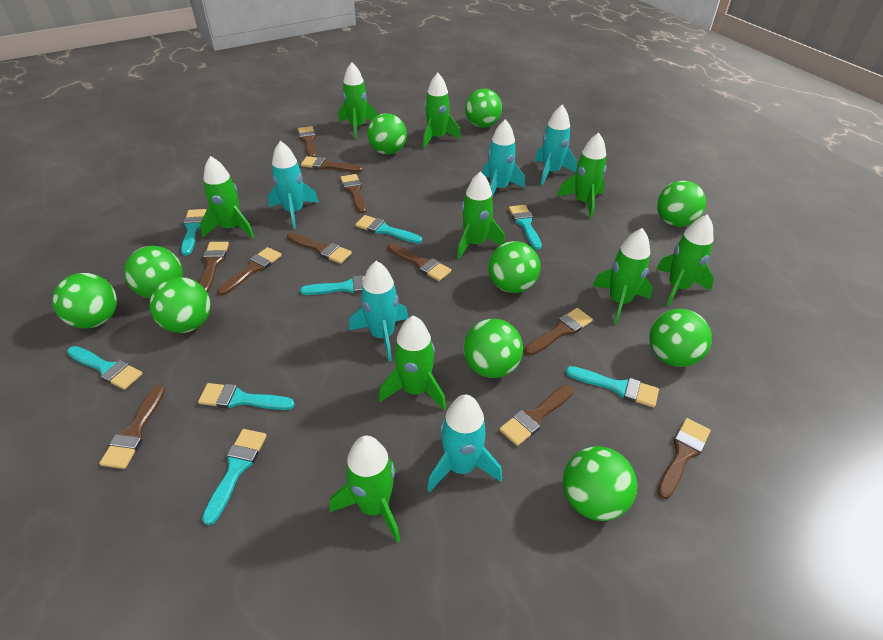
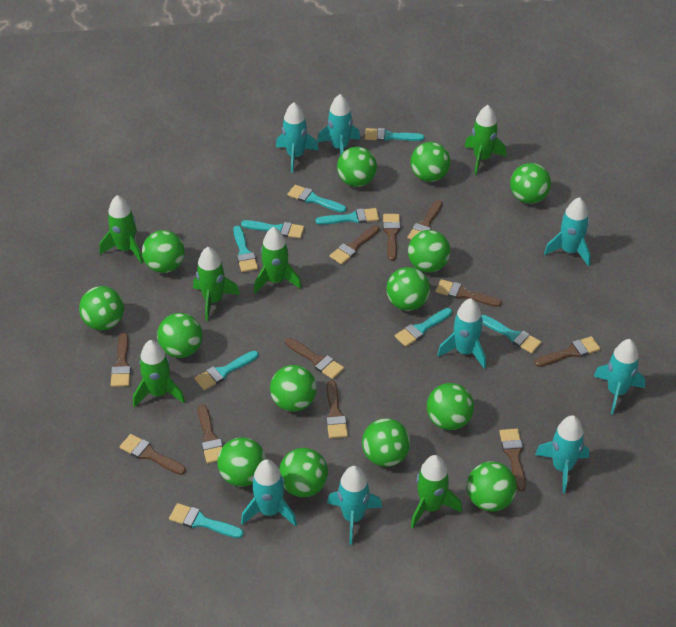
green ball: [52,273,117,328] [124,246,183,298] [150,277,211,333] [367,113,407,155] [463,319,523,378] [465,89,502,128] [488,241,541,293] [563,446,637,521] [649,309,712,367] [657,181,706,227] = 10 -> [79,286,124,330] [142,230,185,273] [157,313,203,358] [217,437,266,487] [270,365,317,412] [279,448,328,497] [337,147,377,187] [362,418,410,467] [386,267,430,311] [408,230,451,272] [410,142,450,182] [427,383,474,430] [467,461,517,512] [510,163,551,204] = 14
green rocket: [200,156,254,238] [330,436,400,543] [339,62,378,139] [379,316,446,410] [423,73,461,148] [457,171,505,259] [557,133,607,219] [593,228,653,325] [656,214,714,307] = 9 -> [100,195,143,264] [133,340,185,407] [193,247,240,321] [254,227,302,293] [411,455,462,528] [464,105,506,175] = 6
turquoise brush: [67,346,143,390] [181,209,206,256] [198,383,295,410] [202,429,267,525] [300,275,365,295] [355,215,422,243] [509,205,542,250] [566,366,659,408] = 8 -> [169,503,244,538] [195,351,259,390] [233,226,258,272] [241,220,304,239] [287,185,346,213] [315,208,379,225] [365,128,424,141] [395,308,452,347] [481,315,541,353] = 9
turquoise rocket: [268,141,319,229] [349,261,408,361] [427,395,502,492] [482,119,525,197] [535,105,577,185] = 5 -> [241,459,297,526] [276,102,319,173] [317,94,360,154] [327,466,382,545] [437,298,486,369] [535,415,589,493] [544,197,591,266] [594,339,645,414] = 8

